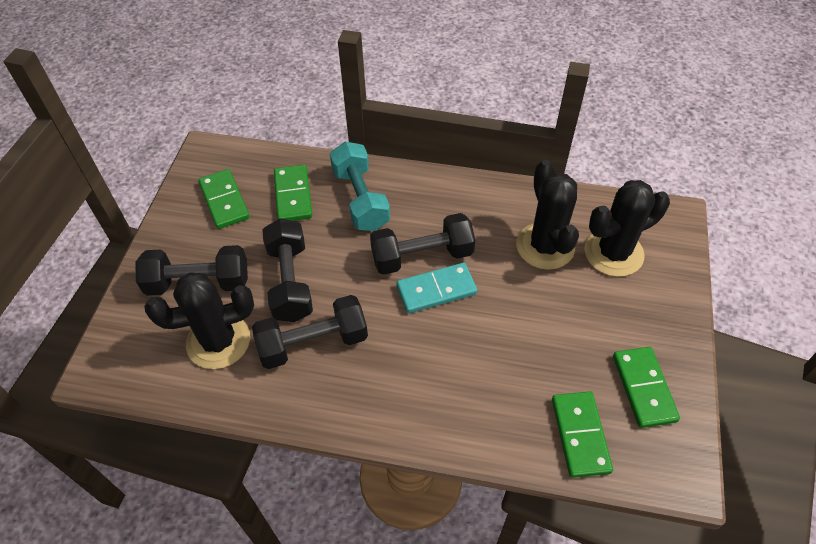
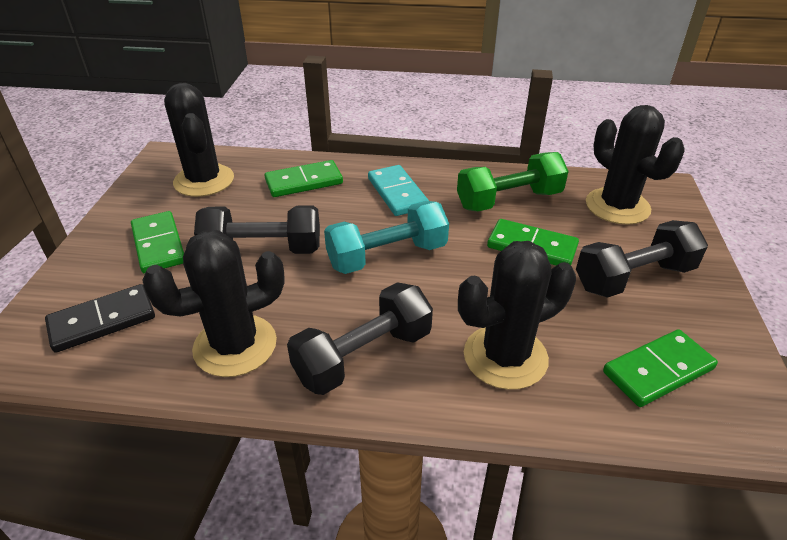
black cactus: [144,272,254,369] [516,160,579,270] [584,180,670,277] = 3 -> [142,230,285,377] [164,83,234,197] [458,241,576,390] [586,105,685,225] = 4
black domino: none = 0 -> [45,284,155,353] = 1
black dumbbell: [135,245,248,296] [252,295,368,369] [262,218,313,322] [370,213,475,275] = 4 -> [194,205,320,254] [287,282,433,395] [576,220,708,298] = 3
green dumbbell: none = 0 -> [457,152,569,212] = 1

